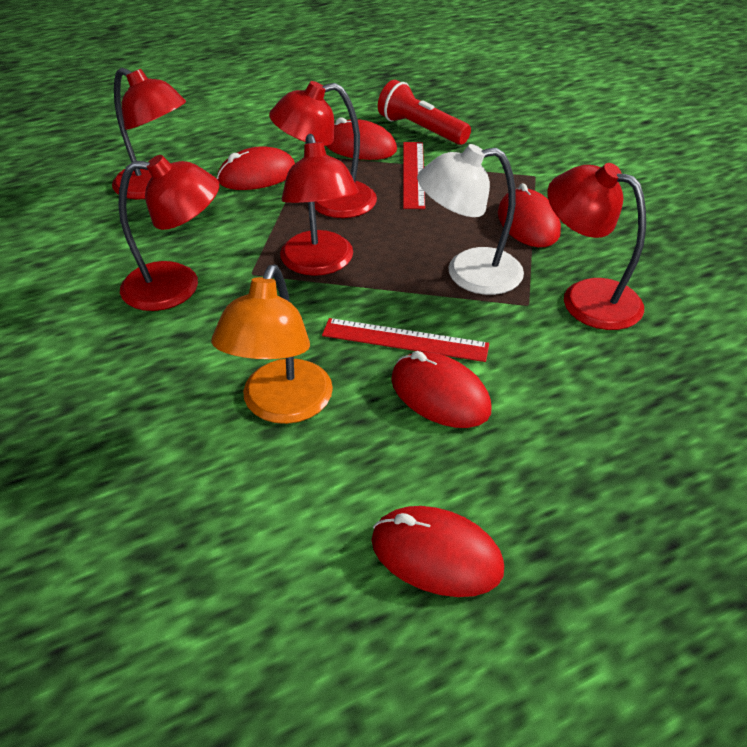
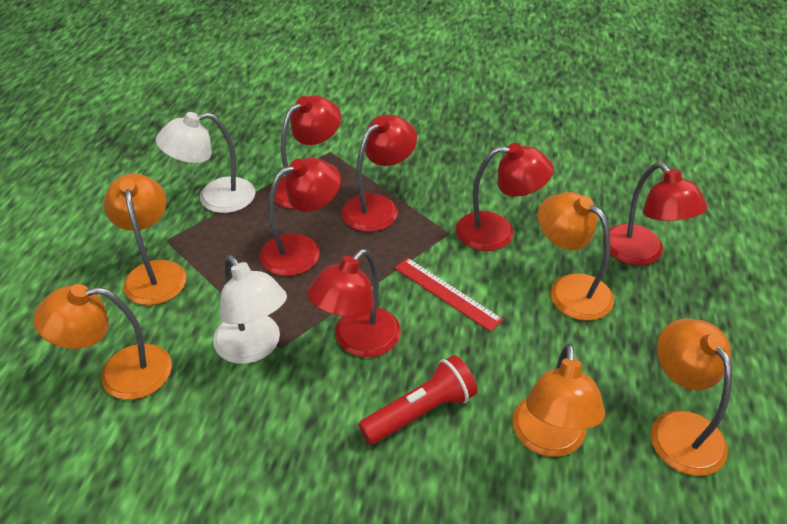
orange lamp: [211,264,333,424] = 1 -> [33,284,172,400] [104,174,187,305] [512,344,605,457] [538,192,614,321] [650,318,732,476] = 5
red lamp: [112,68,186,200] [118,155,219,311] [269,81,377,218] [280,134,359,276] [547,163,646,330] = 5 -> [260,158,341,276] [274,95,341,209] [307,249,401,357] [341,115,417,232] [456,143,554,251] [603,163,707,265] = 6
red mouse: [217,146,295,190] [327,117,397,160] [371,506,504,597] [391,351,492,428] [498,183,561,247] = 5 -> none = 0
red ruler: [322,318,489,362] [403,142,425,209] = 2 -> [395,258,503,332] = 1
white lamp: [417,144,524,295] = 1 -> [156,112,255,213] [213,255,287,364] = 2

